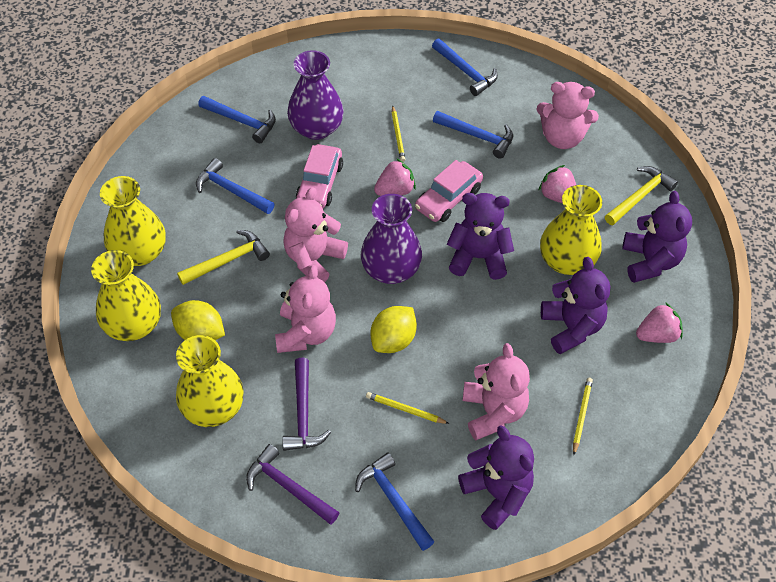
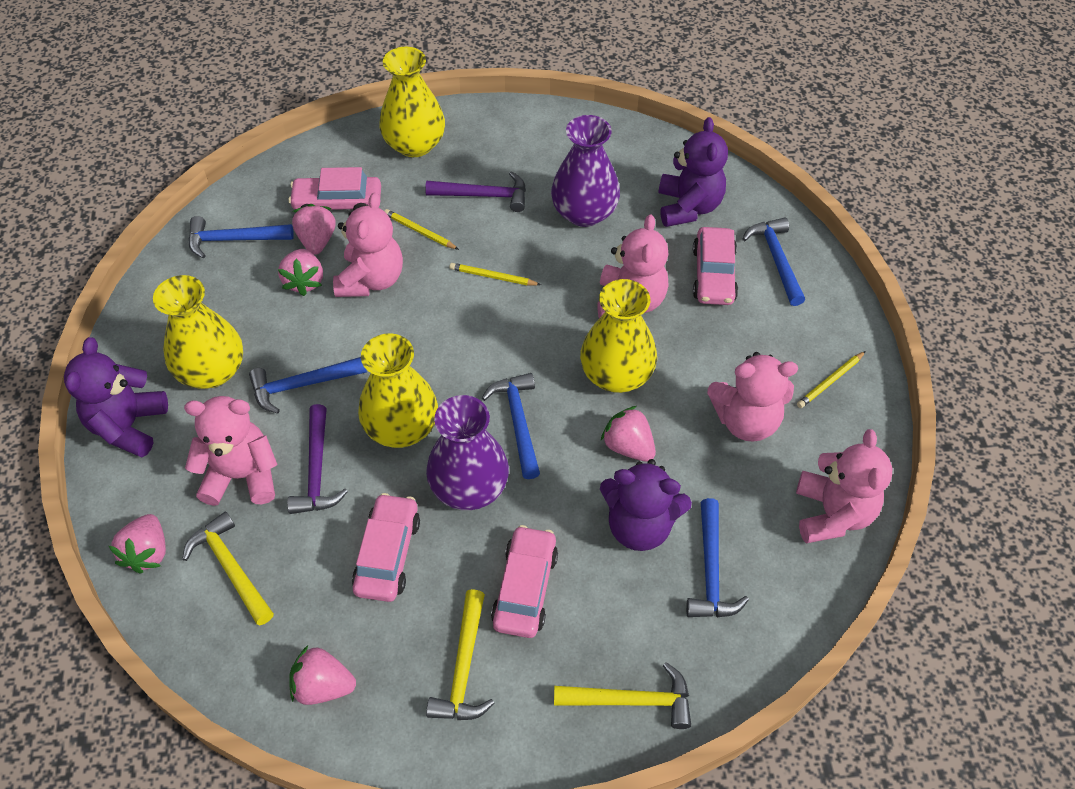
pink car: [296,144,343,208] [415,160,483,222] = 2 -> [288,167,381,210] [352,493,420,602] [491,525,558,638] [693,227,738,305] = 4
pink strawberry: [374,158,416,196] [538,165,576,203] [636,302,683,343] = 3 -> [109,514,166,574] [278,249,323,296] [289,645,356,705] [292,204,335,255] [601,406,656,462] = 5
pink teddy bear: [275,265,336,353] [283,187,348,283] [463,343,530,440] [536,82,599,149] = 4 -> [184,396,278,506] [333,192,403,297] [597,214,669,318] [707,352,798,442] [796,429,892,543] = 5
purple teddy bear: [447,193,514,280] [458,425,534,530] [541,257,610,354] [622,191,692,283] = 4 -> [64,337,168,457] [600,459,692,551] [659,117,728,227] = 3
yellow hammer: [177,230,270,285] [605,166,678,225] = 2 -> [182,511,274,626] [426,589,494,720] [554,662,691,729] = 3
yellow lemon: [171,300,225,340] [371,306,417,353] = 2 -> none = 0

